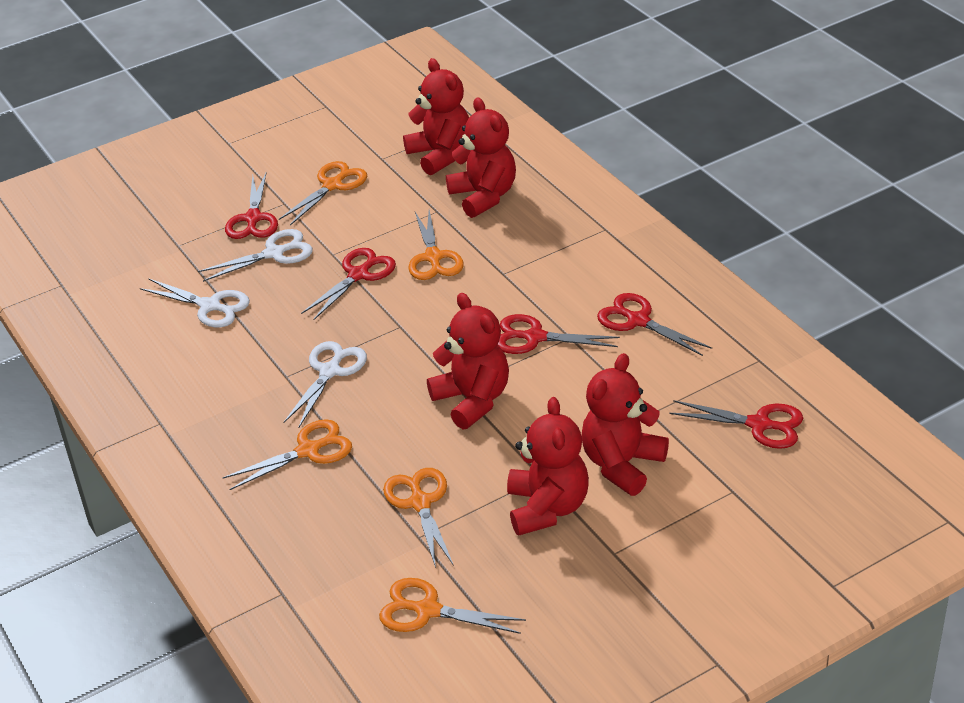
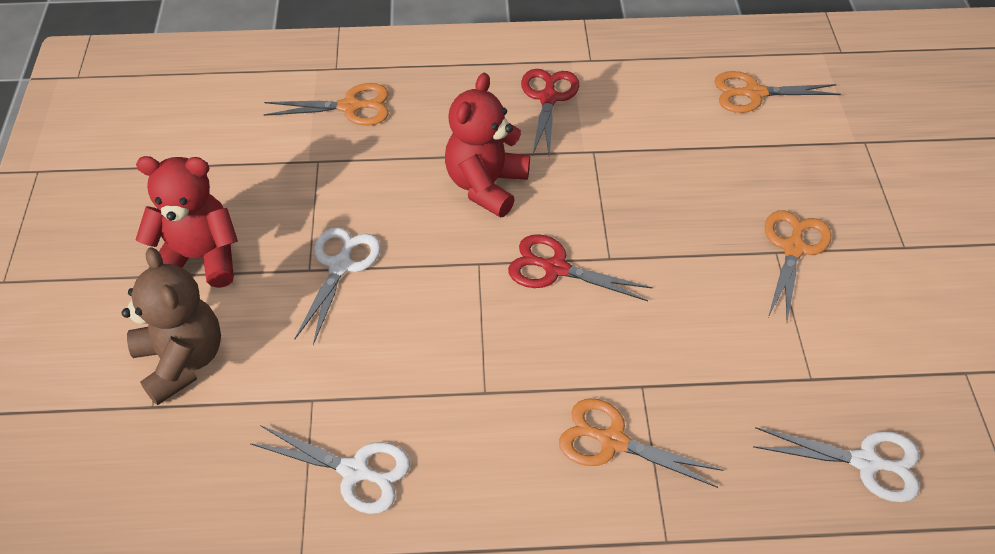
brown teddy bear: none = 0 -> [122,247,221,405] = 1
orange scissors: [222,419,352,490] [279,161,367,225] [379,578,526,634] [383,468,454,568] [409,210,464,280] = 5 -> [263,83,389,126] [559,399,723,488] [714,71,841,113] [765,210,831,322] = 4
red scissors: [225,171,278,239] [301,248,396,321] [498,314,620,354] [597,293,712,356] [669,400,803,449] = 5 -> [508,234,653,301] [521,69,579,157] = 2
red teddy bear: [403,58,469,175] [427,293,509,429] [446,97,516,218] [507,397,589,536] [581,353,669,496] = 5 -> [136,156,238,288] [445,73,530,217] = 2

